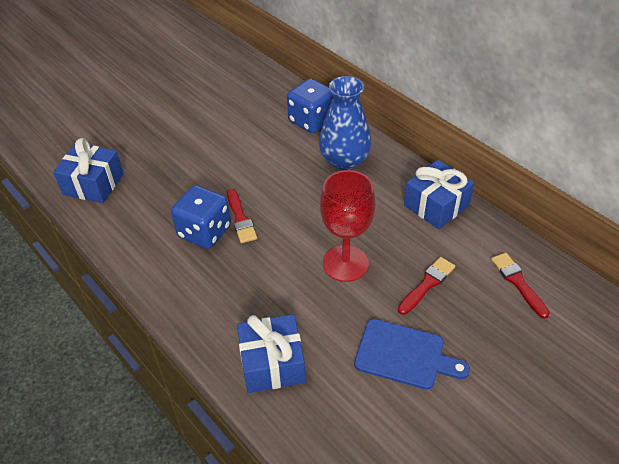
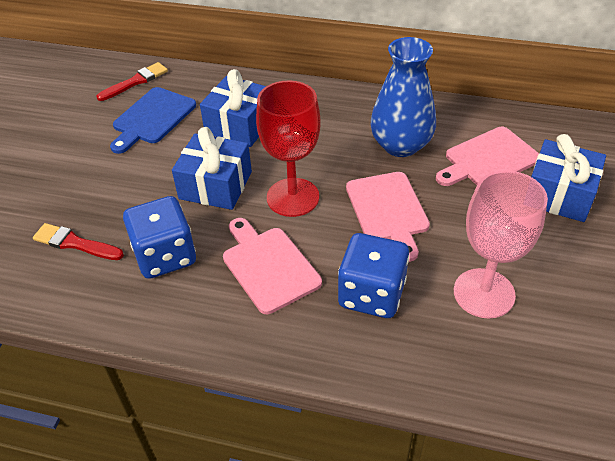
pink cutting board: none = 0 -> [223,218,322,314] [346,172,430,262] [436,127,539,186] = 3
pink goblet: none = 0 -> [454,170,548,319] = 1
red brush: [227,189,257,243] [398,257,455,315] [491,253,550,319] = 3 -> [33,223,124,260] [96,62,168,101] = 2

